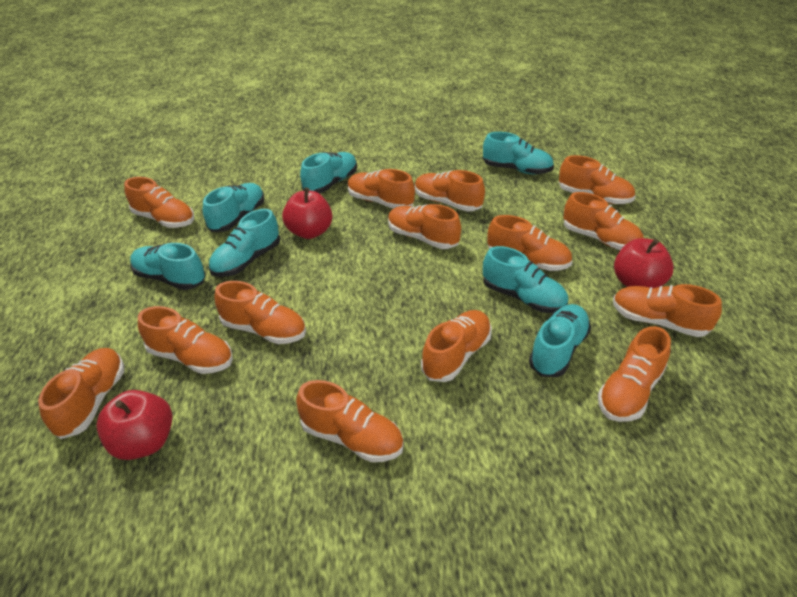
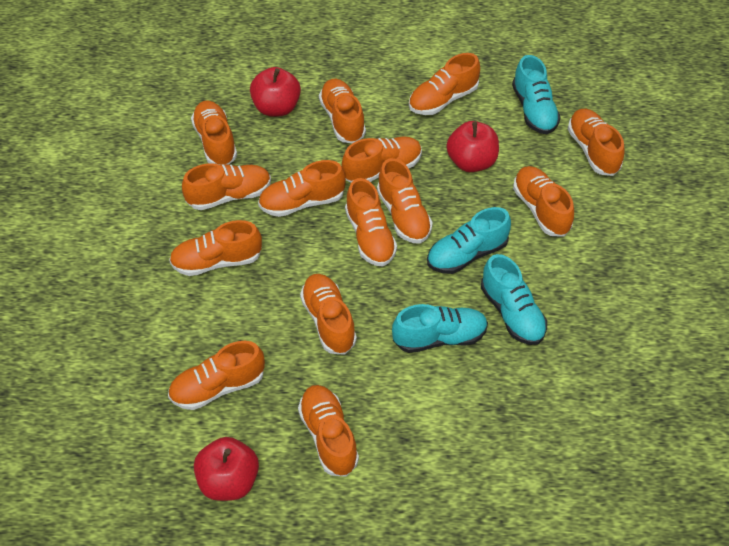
turquoise shoe: [130,243,206,290] [203,183,265,232] [208,209,280,277] [300,152,357,194] [483,132,554,174] [483,246,569,313] [529,304,591,377] = 7 -> [392,304,488,353] [427,207,511,274] [481,254,547,345] [512,55,561,134] = 4

